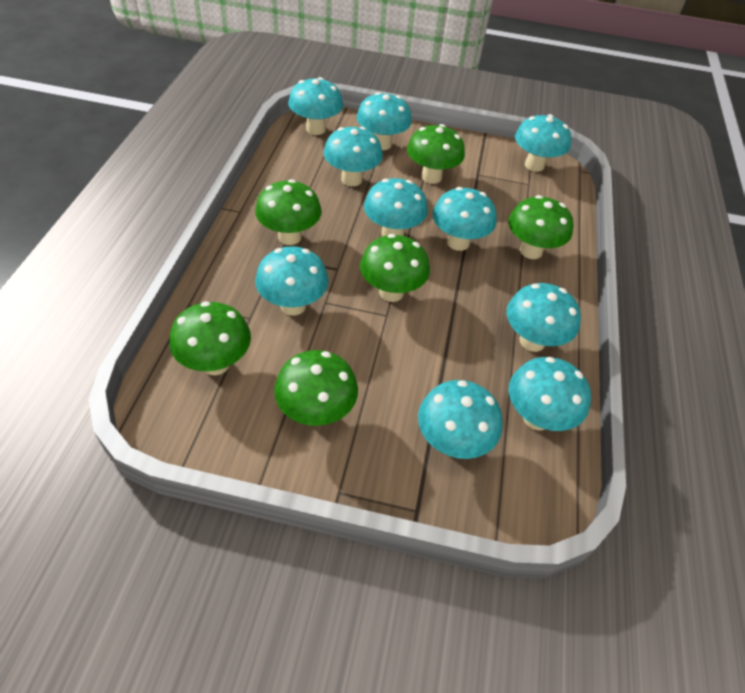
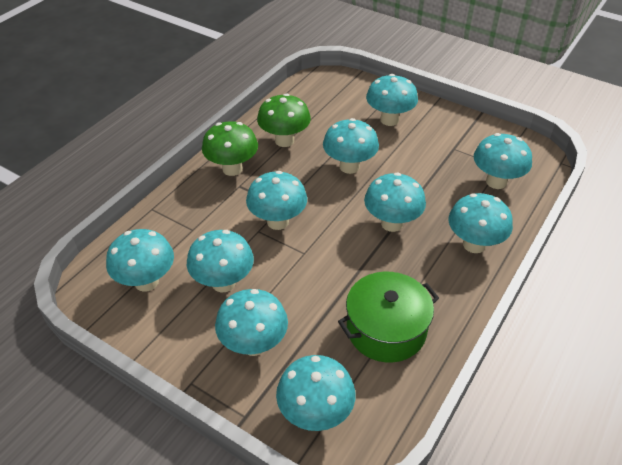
green mushroom: [169,301,251,375] [255,179,322,245] [274,350,358,426] [360,234,430,302] [407,124,465,184] [508,195,573,259] = 6 -> [202,121,258,176] [257,93,311,147] = 2
green pot: none = 0 -> [338,272,439,362] = 1

